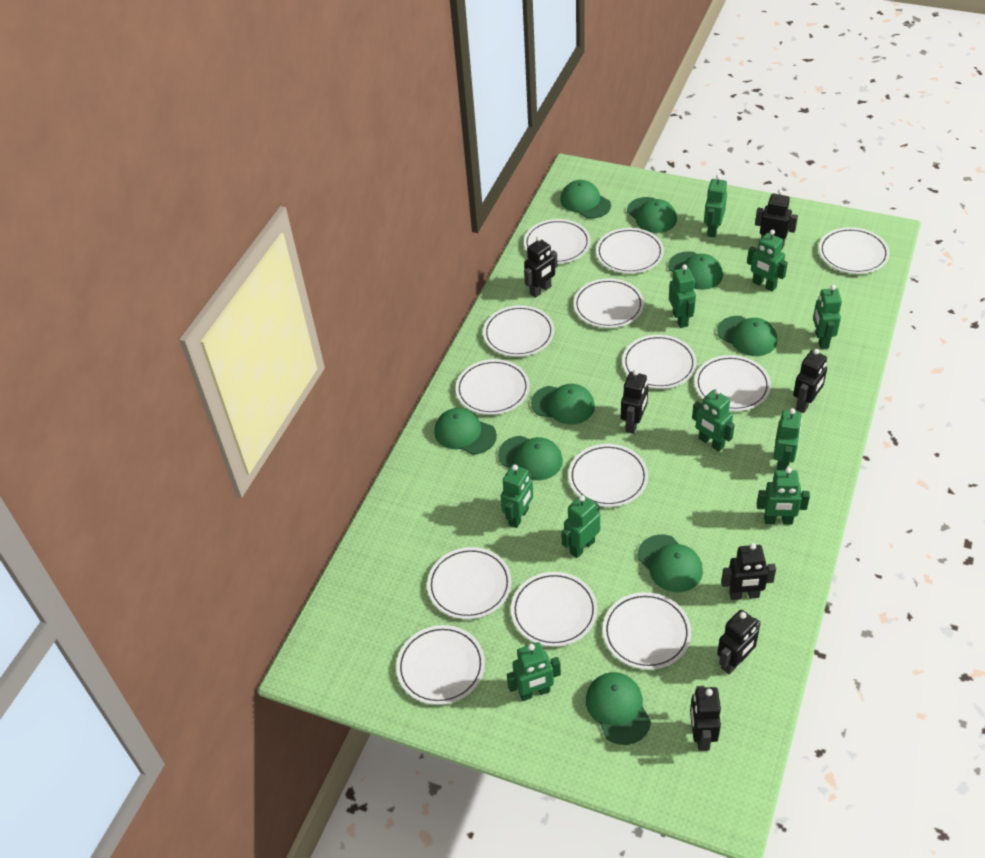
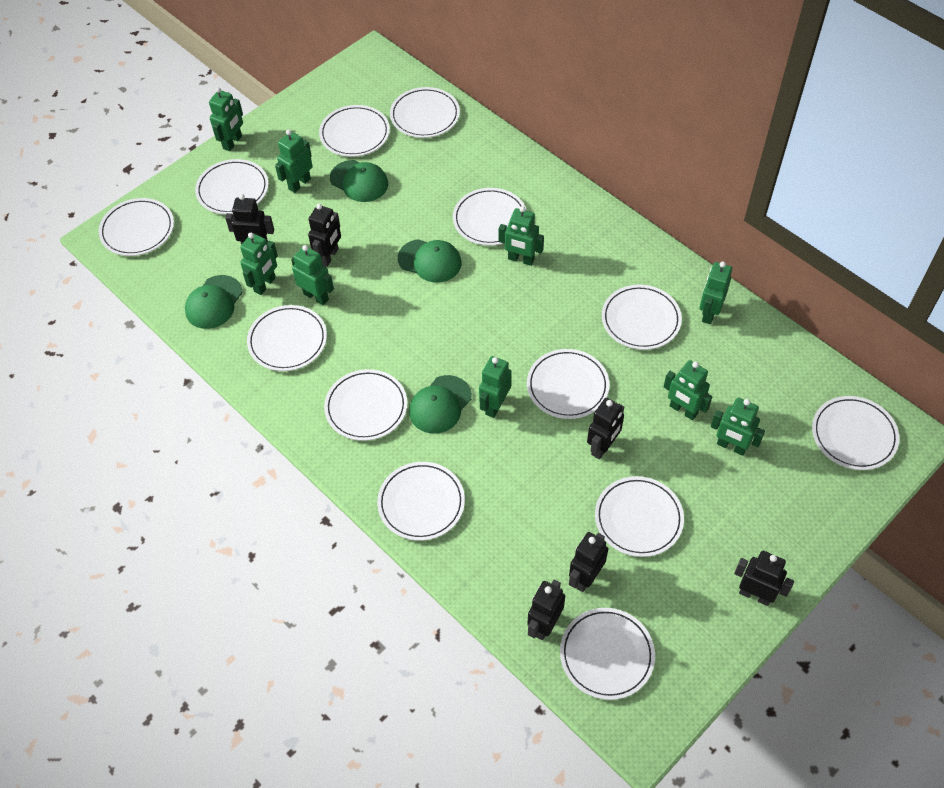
black robot: [524,236,558,298] [621,370,648,434] [690,686,721,751] [717,609,761,674] [721,543,776,600] [755,189,798,249] [793,349,827,413] = 7 -> [225,194,274,245] [308,204,341,267] [527,580,565,640] [569,532,608,592] [587,398,624,459] [734,551,794,606] = 6
green cap: [434,408,497,455] [498,436,563,480] [531,384,595,425] [560,180,611,219] [586,672,651,745] [627,197,677,233] [638,534,703,592] [668,251,723,290] [717,316,777,356] = 9 -> [185,275,243,329] [330,160,388,202] [398,239,461,283] [409,375,472,434] = 4
green robot: [501,464,533,528] [507,642,561,701] [561,495,600,558] [669,264,696,328] [692,388,735,451] [704,175,727,237] [747,230,788,292] [757,467,810,525] [773,408,802,470] [813,285,842,349] = 10 -> [209,87,243,151] [240,233,278,295] [275,129,313,193] [291,245,334,305] [479,356,512,418] [499,206,544,266] [664,360,712,420] [699,261,732,324] [711,398,765,456] = 9

